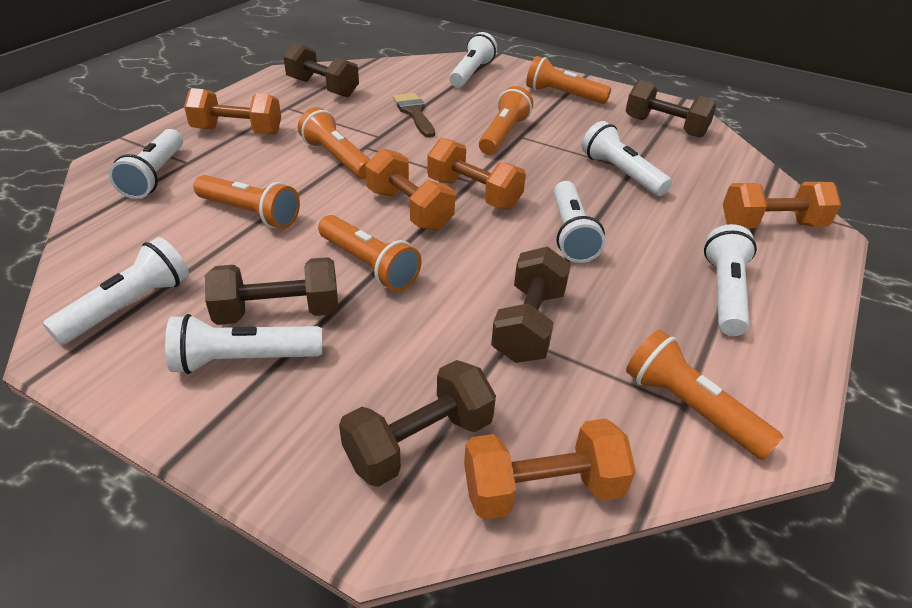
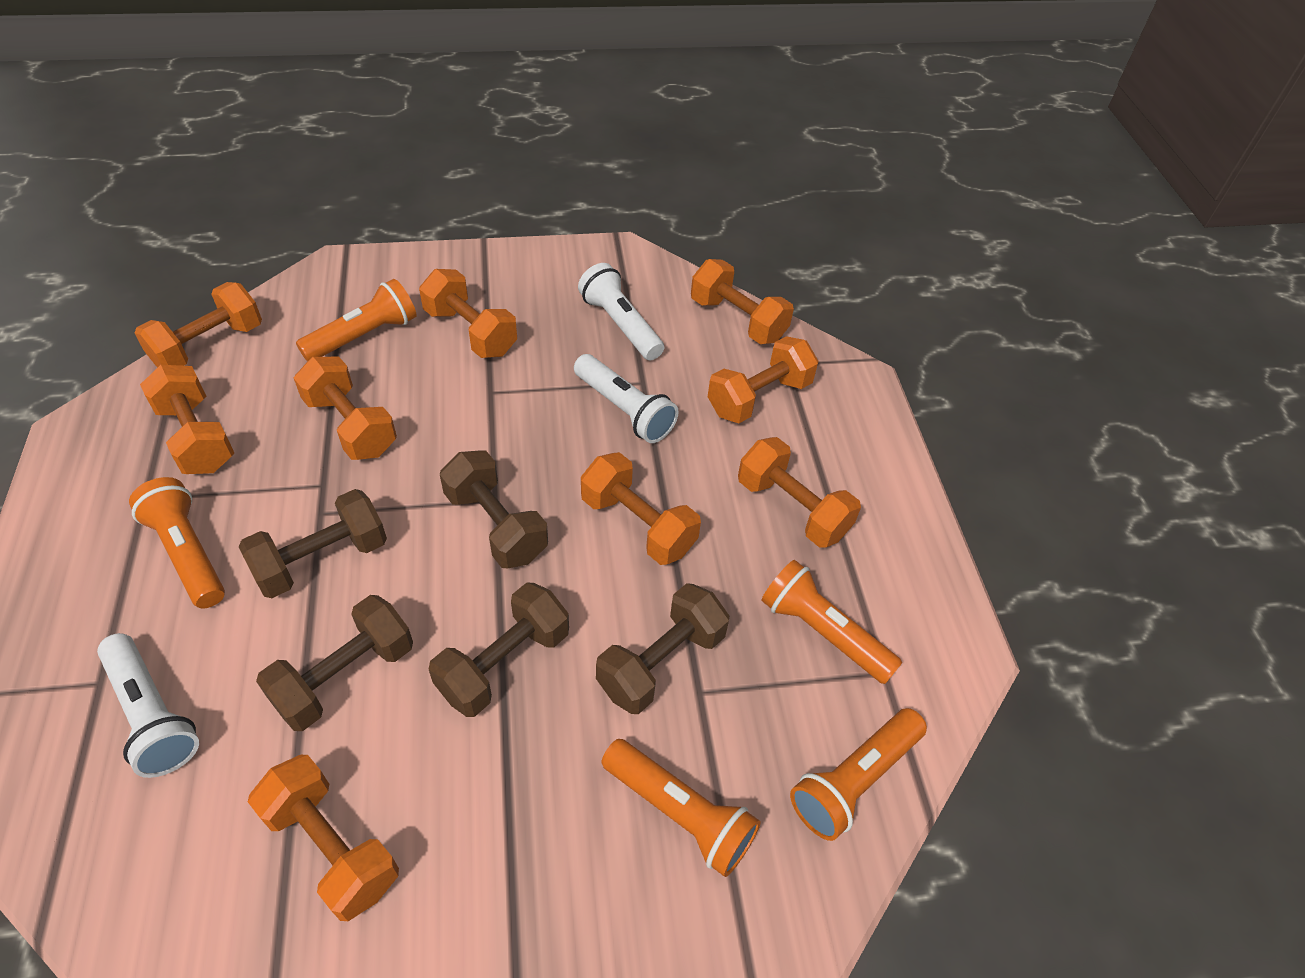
brown brush: [393,93,435,138] = 1 -> none = 0
orange dumbbell: [184,88,281,135] [365,148,455,231] [427,138,526,210] [464,419,636,520] [723,182,841,228] = 5 -> [135,282,262,368] [140,365,234,474] [248,755,399,921] [294,357,397,460] [419,269,517,358] [581,452,701,565] [691,259,794,344] [708,336,818,423] [738,437,861,548] = 9
orange flashlight: [194,175,300,229] [298,107,370,179] [318,215,421,292] [479,86,533,155] [526,56,611,104] [626,330,783,460] = 6 -> [129,477,225,608] [296,279,417,362] [602,739,761,877] [761,560,902,684] [790,708,927,841] = 5
white flashlight: [43,237,189,345] [109,129,183,199] [165,314,322,374] [449,32,497,87] [553,181,606,263] [582,121,672,196] [704,224,757,336] = 7 -> [97,633,199,778] [574,354,679,443] [578,263,664,361] = 3

